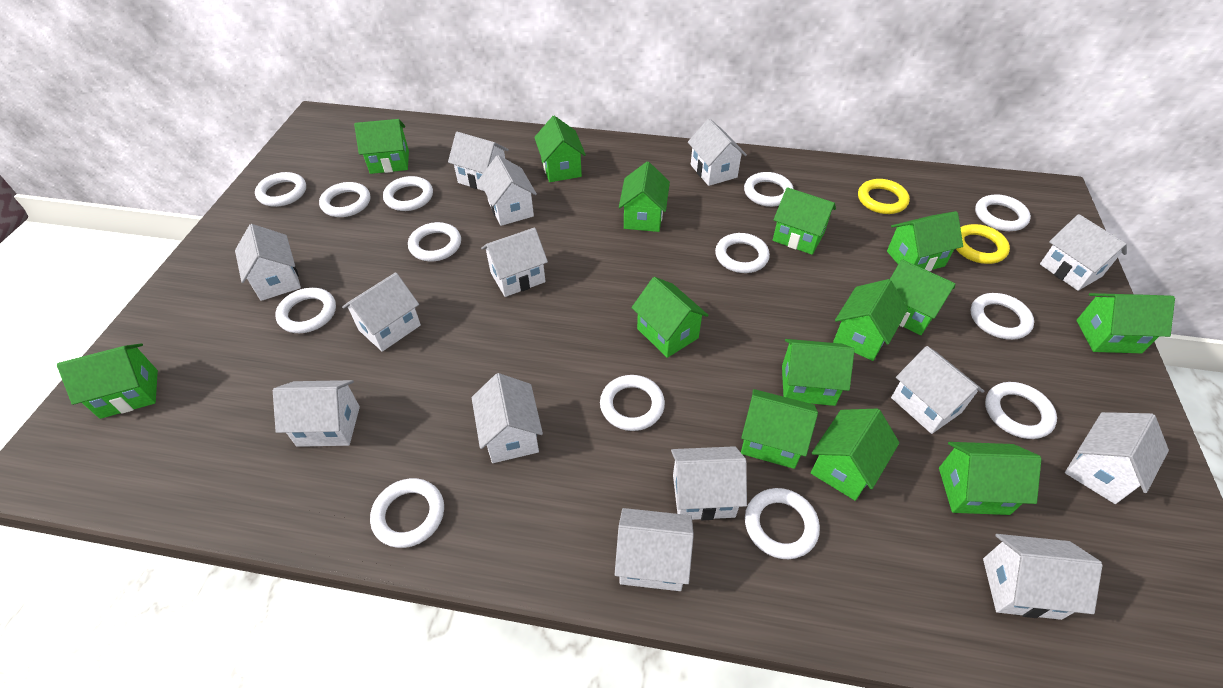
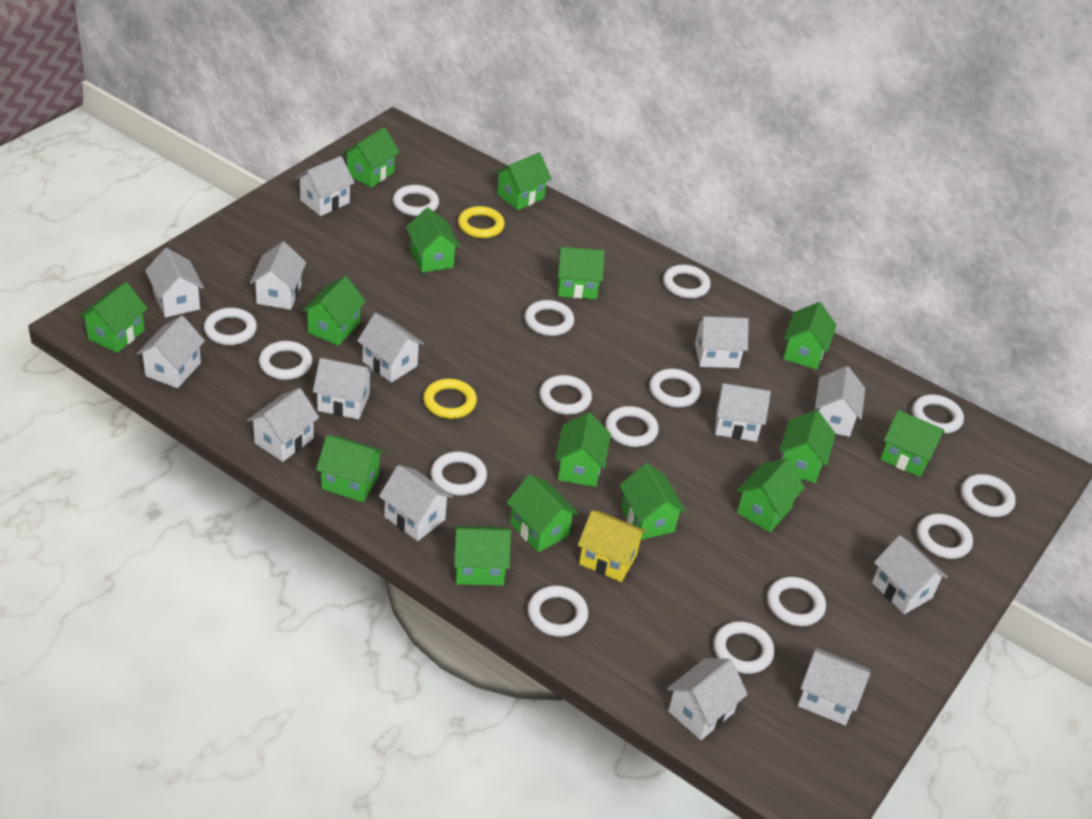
green house: [57,343,158,419] [354,119,409,174] [534,116,586,182] [619,162,670,232] [631,277,709,358] [741,389,818,469] [773,187,836,255] [782,339,855,406] [811,409,899,501] [833,279,908,361] [887,211,963,271] [889,259,955,335] [939,442,1041,515] [1076,293,1175,353] = 14 -> [79,282,148,353] [302,276,366,346] [316,435,384,502] [342,127,400,188] [406,208,460,273] [454,526,511,586] [494,152,552,210] [506,475,579,552] [555,412,611,487] [558,247,605,299] [619,463,686,540] [737,458,805,532] [779,410,836,483] [783,302,837,370] [880,410,944,477] = 15
white ring: [255,172,306,207] [275,288,336,333] [319,182,370,217] [370,478,444,548] [383,176,433,211] [408,222,461,261] [600,375,665,431] [715,233,770,273] [744,172,794,207] [745,488,820,559] [971,293,1034,340] [975,194,1031,231] [985,382,1057,439] = 13 -> [204,308,257,345] [259,341,312,380] [393,185,439,216] [431,452,487,495] [525,300,574,336] [528,586,588,637] [540,375,592,415] [605,406,659,447] [650,369,701,407] [663,265,711,299] [714,621,774,674] [767,577,826,626] [912,395,964,433] [917,514,973,559] [961,474,1016,517] = 15
yellow house: none = 0 -> [578,510,647,582] = 1

